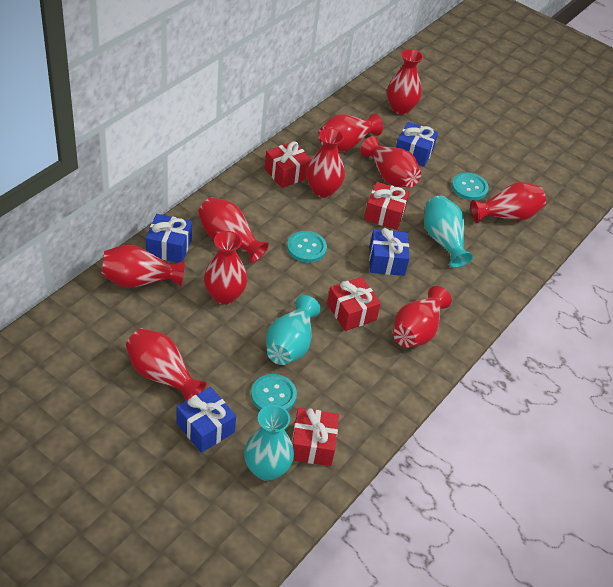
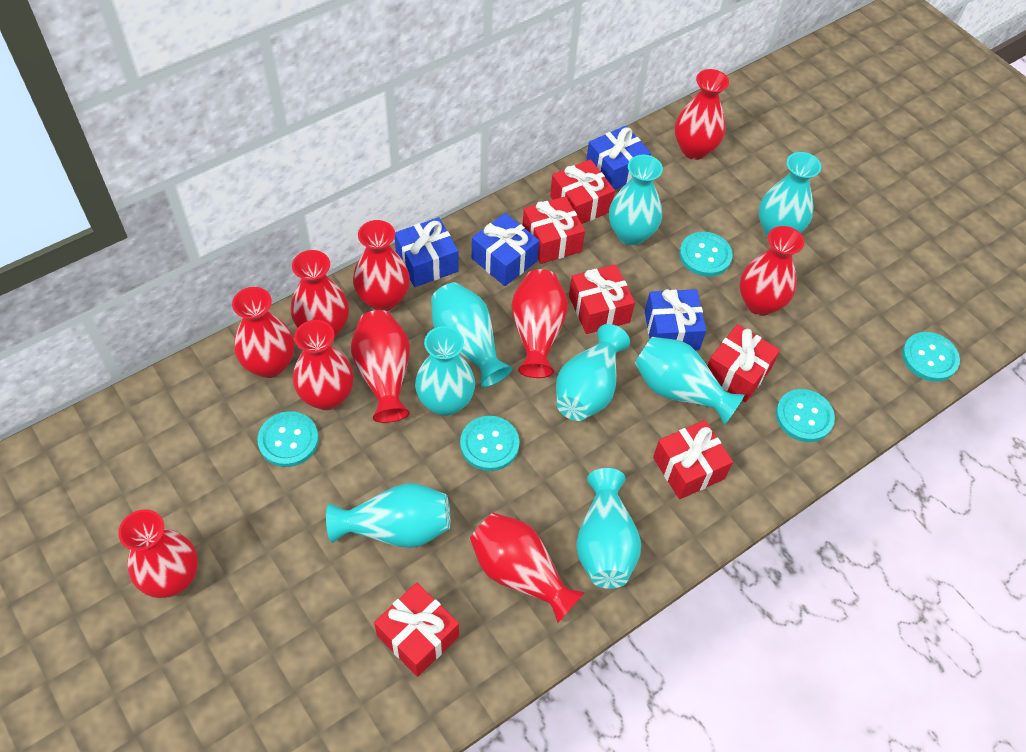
red gift: [265,141,312,188] [292,408,339,466] [327,277,381,331] [364,182,410,230] = 4 -> [374,583,459,677] [522,196,585,264] [550,159,615,224] [569,264,635,334] [653,420,733,499] [708,324,780,402] = 6
turquoise button: [251,374,297,411] [287,231,327,263] [452,172,489,200] = 3 -> [257,411,319,467] [460,416,519,471] [679,232,733,277] [776,389,835,442] [902,332,960,382] = 5
turquoise vase: [244,405,294,481] [266,295,321,365] [424,196,473,268] = 3 -> [326,483,450,548] [415,326,475,416] [431,282,513,387] [556,324,630,421] [576,468,641,589] [609,155,663,246] [634,337,745,425] [759,152,821,237] = 8

